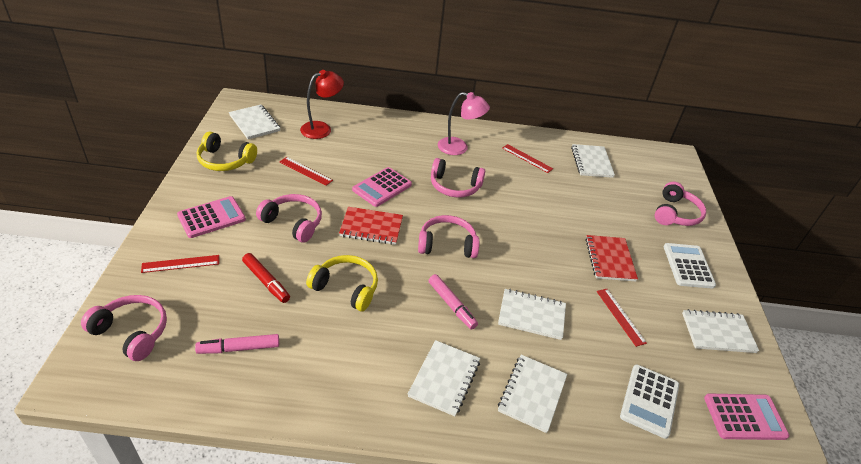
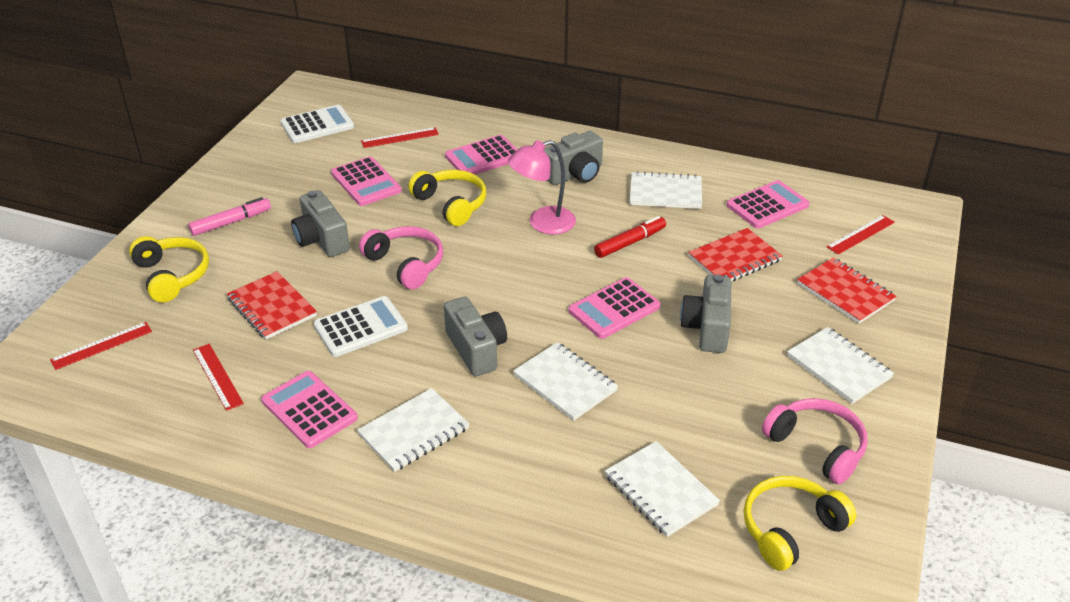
grey camera: none = 0 -> [291,190,350,257] [444,297,507,376] [544,131,603,185] [680,275,731,353] = 4
pink calculator: [177,196,246,238] [352,167,412,207] [704,393,789,440] = 3 -> [261,371,358,448] [331,156,402,206] [445,135,518,175] [568,277,661,339] [727,180,810,228] = 5
pink headphones: [81,295,167,361] [256,194,322,243] [418,215,479,258] [431,158,485,198] [655,182,706,226] = 5 -> [359,226,443,289] [762,398,868,484] = 2
pink marker: [195,334,279,354] [429,274,478,330] = 2 -> [188,197,271,236] = 1
red lamp: [300,70,344,139] = 1 -> none = 0
red notebook: [339,207,403,245] [585,235,638,281] = 2 -> [227,271,317,340] [688,228,783,281] [797,257,897,324] = 3
white notebook: [229,105,280,139] [408,340,480,416] [498,289,566,340] [498,355,567,433] [571,144,615,178] [682,309,759,353] = 6 -> [357,388,469,472] [513,342,618,421] [605,441,720,537] [630,171,702,209] [787,327,894,404] = 5
yellow headphones: [197,132,257,171] [306,255,378,311] = 2 -> [129,236,209,302] [408,170,486,226] [744,476,856,571] = 3

